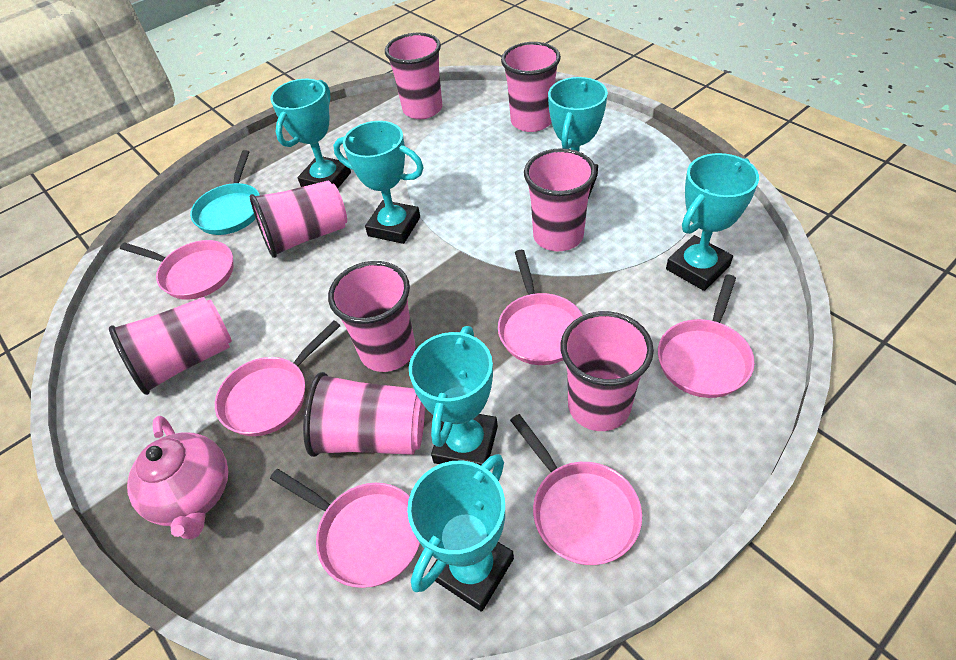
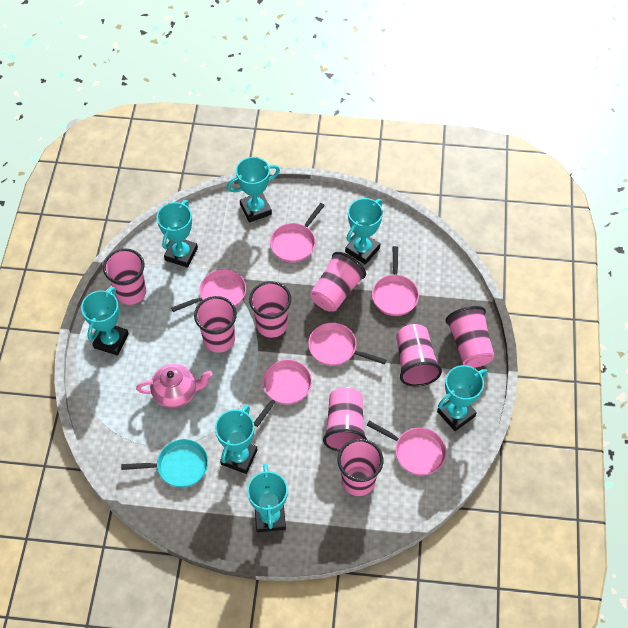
turquoise trophy: [270,79,351,189] [333,121,424,244] [407,454,514,612] [409,326,498,465] [548,77,608,199] [666,153,759,291] = 6 -> [81,287,129,356] [157,200,198,268] [215,405,257,474] [227,157,280,223] [247,463,288,532] [345,198,383,265] [437,365,487,431] = 7

